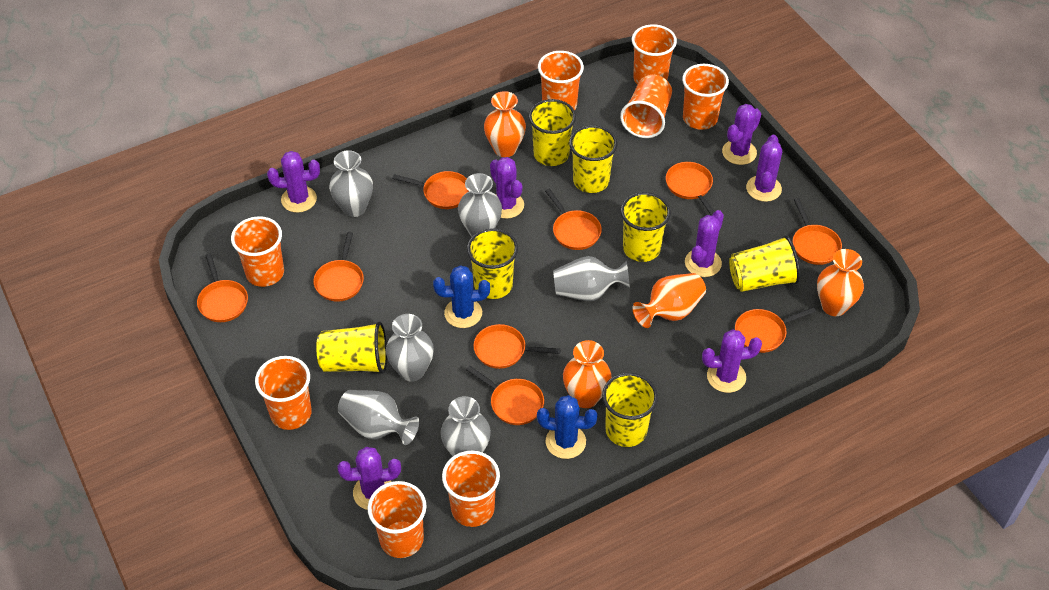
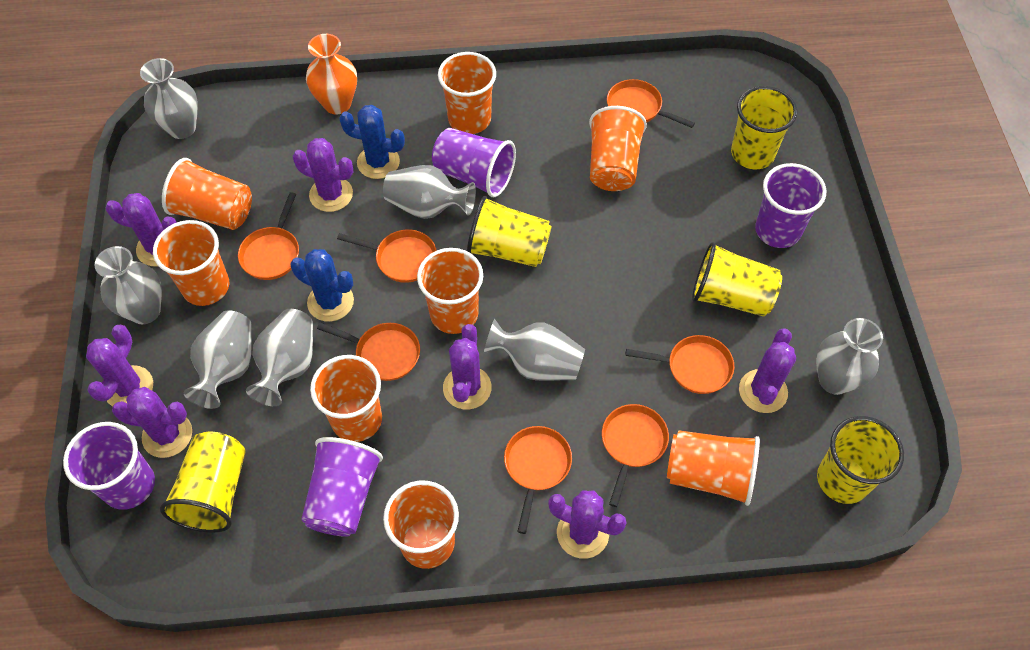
grey vase: [329,150,373,217] [338,390,419,445] [386,314,434,382] [441,396,491,456] [458,173,502,237] [553,256,630,301] = 6 -> [95,246,162,324] [140,58,198,139] [184,310,252,409] [246,309,313,406] [383,165,476,219] [484,319,585,381] [816,318,883,395] = 7
orange pan: [197,253,248,322] [313,232,364,302] [392,171,469,209] [466,366,544,425] [473,324,561,369] [545,189,602,250] [666,162,714,215] [735,307,816,353] [793,198,842,265] = 9 -> [238,192,299,280] [317,323,420,381] [337,230,437,283] [504,426,572,534] [602,404,669,507] [607,79,695,128] [625,335,734,394] = 7
orange vase: [484,91,526,157] [563,340,611,408] [633,273,706,328] [817,249,864,316] = 4 -> [306,34,357,114] = 1
purple cup: none = 0 -> [63,422,155,510] [301,437,383,537] [432,128,516,197] [755,163,826,248] = 4
yellow cup: [316,321,387,374] [467,228,518,299] [529,99,576,166] [569,125,617,193] [602,373,658,447] [620,192,671,262] [729,235,800,292] = 7 -> [160,432,246,533] [467,196,552,267] [692,242,782,317] [731,86,797,169] [817,416,904,504] = 5

